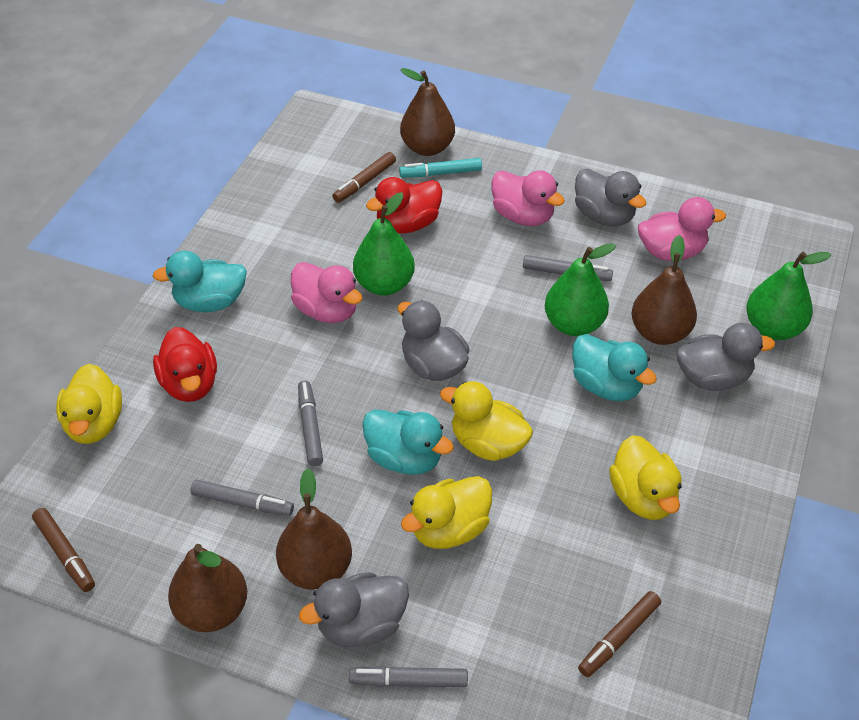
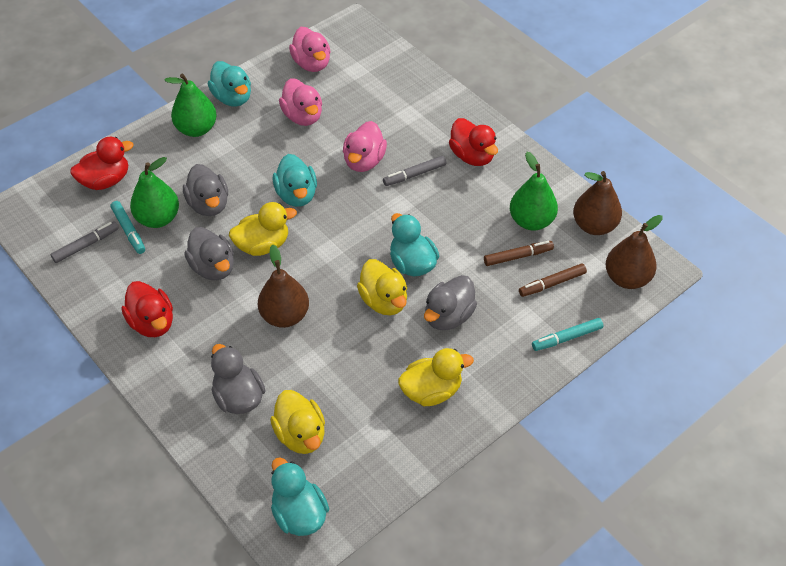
brown marker: [32,508,95,592] [333,152,396,203] [578,591,661,677] = 3 -> [484,241,554,266] [519,263,587,297] = 2
brown pear: [168,544,247,632] [276,468,352,590] [400,68,455,156] [632,235,697,345] = 4 -> [258,245,309,328] [573,171,622,235] [605,215,663,289] = 3
grey marker: [190,480,294,516] [298,381,323,466] [349,666,468,687] [523,255,613,281] = 4 -> [51,221,119,263] [383,156,446,186] = 2
red duck: [153,327,217,402] [366,177,442,234] = 2 -> [70,137,133,190] [121,281,173,337] [449,118,498,166] = 3
turquoise duck: [153,251,247,312] [362,409,454,475] [572,334,657,401] = 3 -> [208,61,251,107] [271,457,329,536] [272,154,317,207] [390,213,439,276] = 4
turquoise marker: [399,158,482,178] = 1 -> [111,201,145,254] [532,318,603,351] = 2

